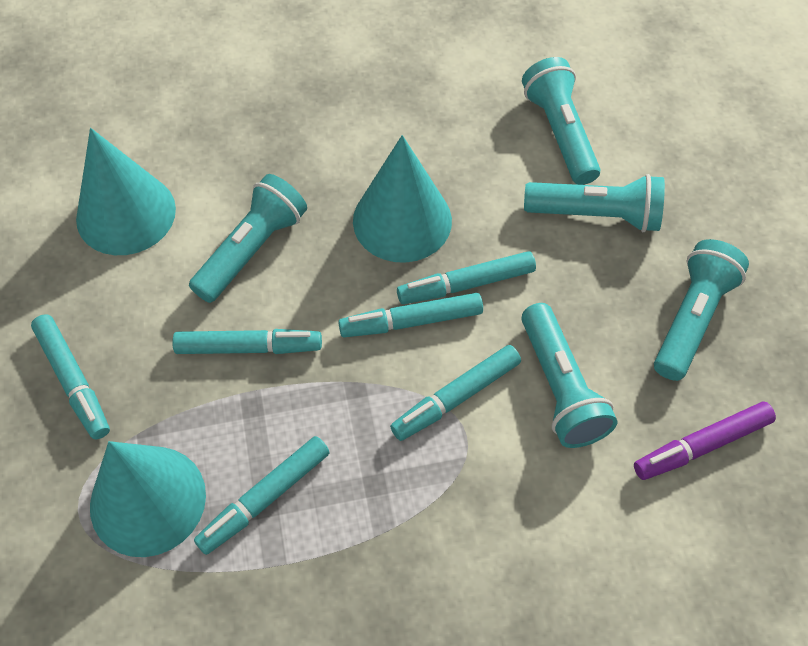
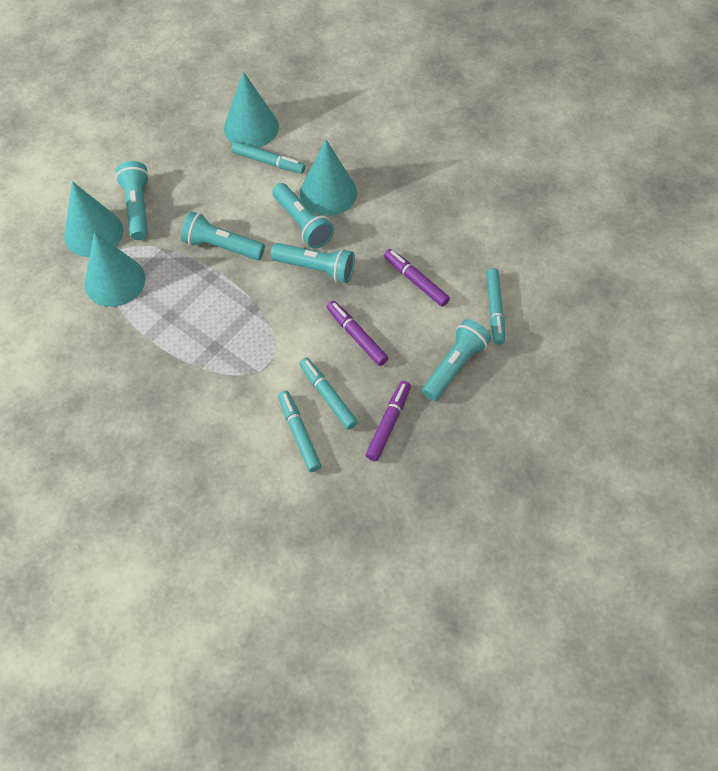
purple marker: [634,402,776,480] = 1 -> [327,301,388,366] [366,381,411,461] [384,249,450,307] = 3
turquoise cone: [76,128,176,255] [90,441,206,557] [353,135,452,263] = 3 -> [64,181,123,257] [85,232,145,307] [224,72,279,148] [300,140,357,216] = 4
turquoise marker: [31,314,110,439] [172,329,322,354] [194,436,330,555] [338,293,483,337] [390,345,521,441] [397,251,536,304] = 6 -> [232,141,305,174] [278,390,321,472] [299,357,358,430] [486,268,505,345] = 4

